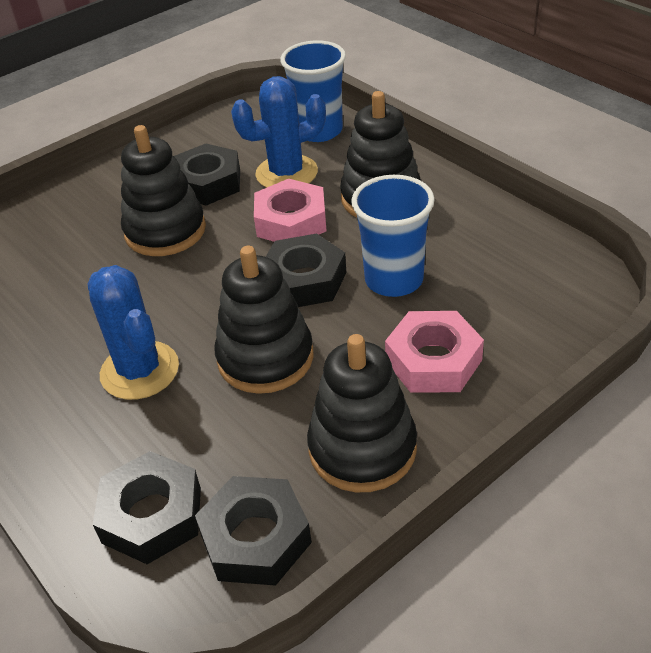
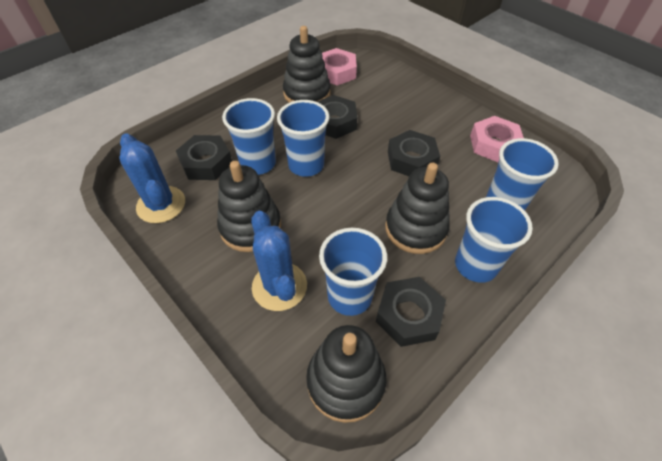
blue cup: [280,40,346,142] [351,175,435,297] = 2 -> [222,98,276,175] [277,100,329,177] [319,228,387,316] [455,197,533,283] [486,138,559,210] = 5

